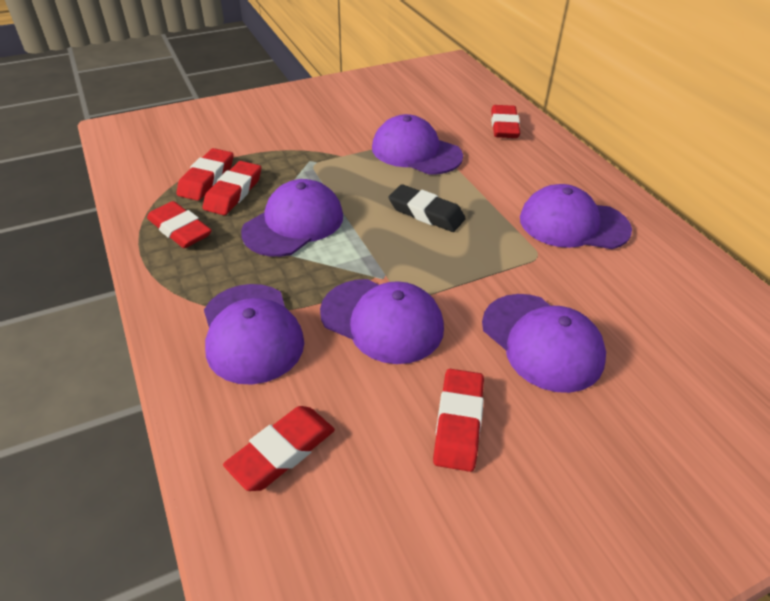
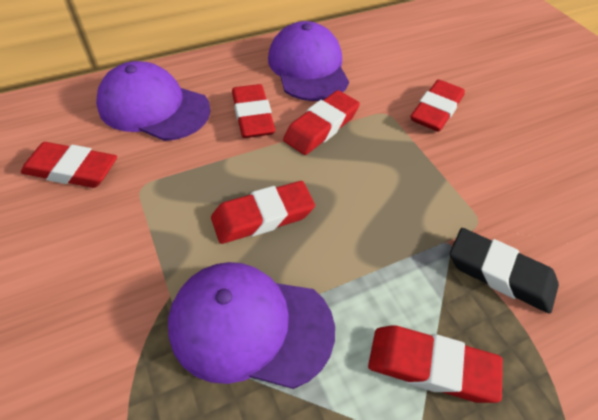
purple cap: [204,284,304,385] [241,179,343,257] [320,279,444,364] [372,114,463,174] [482,294,606,393] [520,184,632,249] = 6 -> [96,61,211,141] [168,262,335,389] [268,21,349,101] = 3

